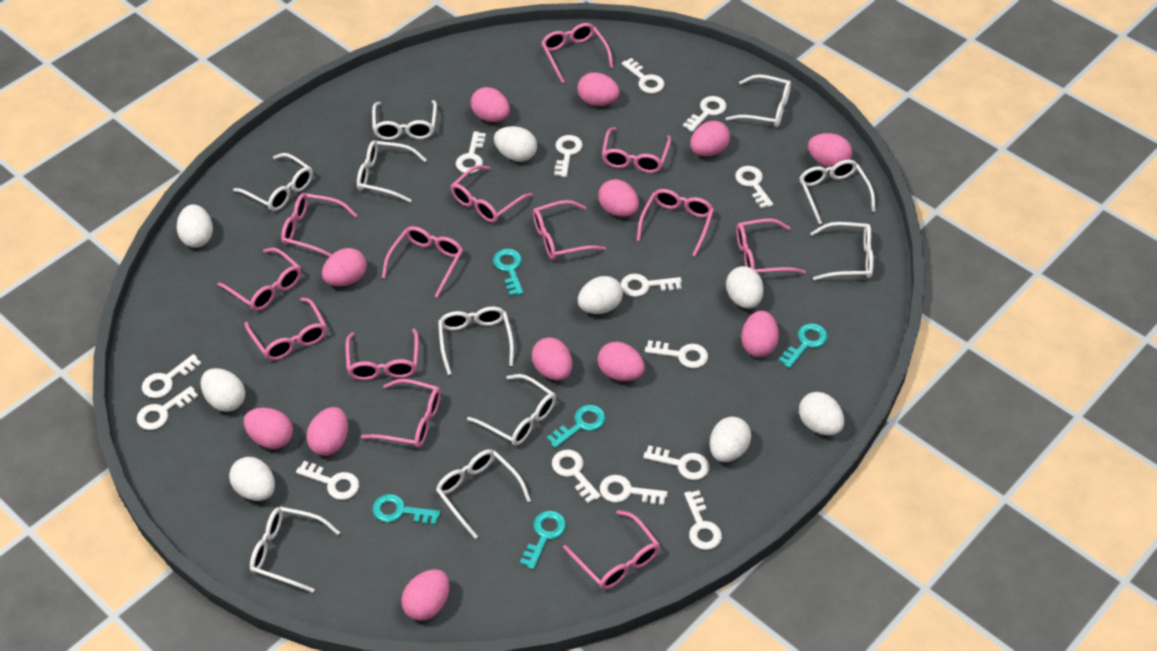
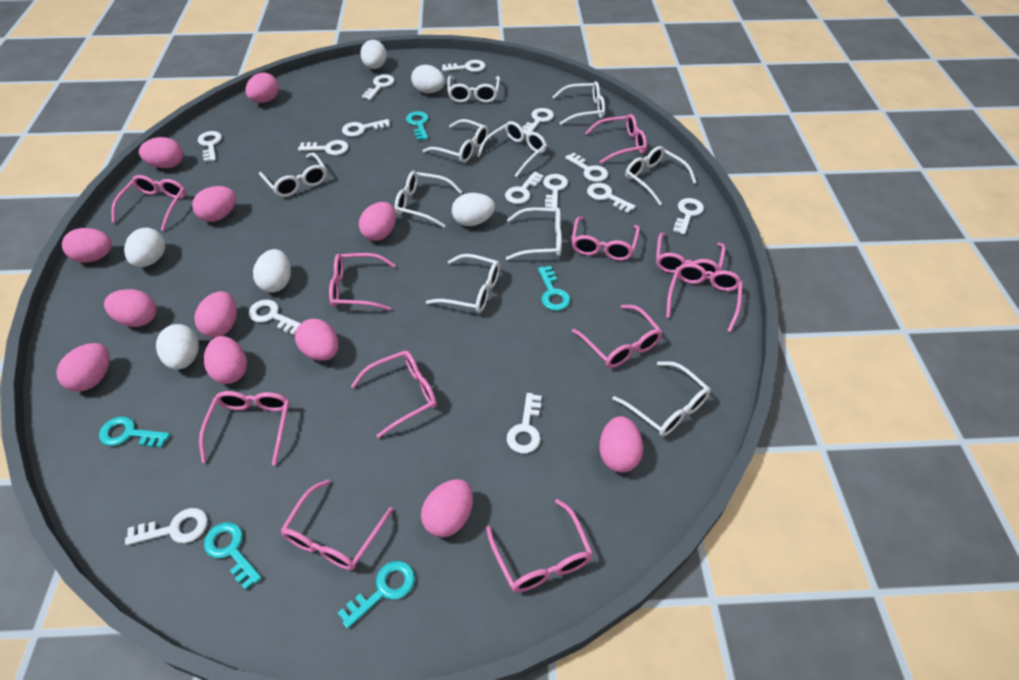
pink glasses: [217,248,301,311] [245,298,327,360] [281,193,357,257] [345,328,419,380] [361,379,441,448] [382,226,463,298] [451,165,533,223] [533,200,606,260] [541,23,614,83] [563,510,660,590] [602,127,671,173] [637,189,714,257] [736,219,806,274] = 13 -> [112,175,186,231] [199,391,290,465] [280,479,393,570] [329,253,396,311] [351,350,437,438] [486,499,593,593] [571,216,640,261] [572,305,662,368] [585,114,647,164] [656,232,725,279] [666,263,743,332] = 11
white egg: [176,204,213,248] [201,368,245,412] [229,457,275,501] [494,126,537,162] [578,276,623,314] [710,417,751,462] [726,266,764,309] [799,392,844,435] = 8 -> [124,228,165,267] [156,324,199,370] [253,249,291,293] [360,40,387,69] [411,65,445,93] [452,193,495,226] = 6

